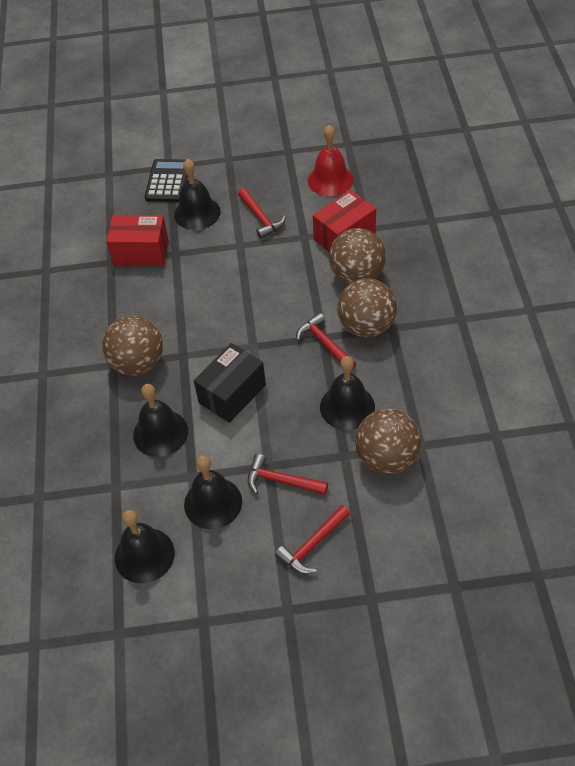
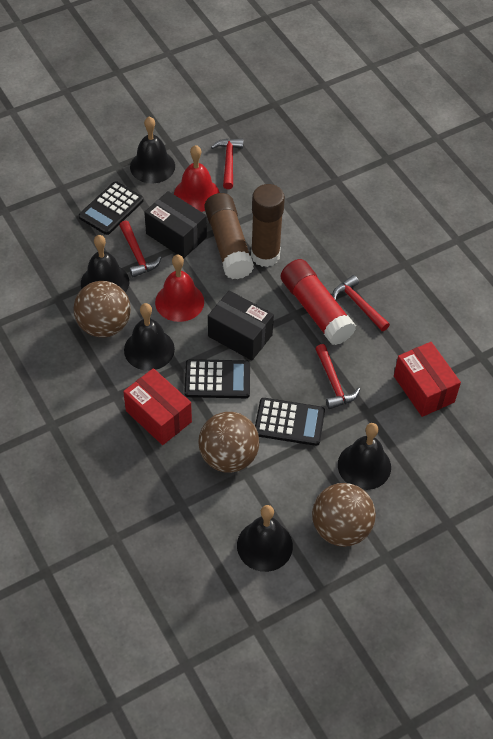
black box: [194,343,266,423] = 1 -> [144,191,207,258] [208,290,274,360] = 2
black calculator: [145,159,188,202] = 1 -> [79,181,144,235] [184,359,250,398] [255,398,325,446] = 3
brown ball: [102,316,163,376] [329,228,386,284] [337,278,397,338] [355,409,421,474] = 4 -> [74,281,131,337] [198,412,259,473] [312,483,376,547] = 3
brown glue stick: none = 0 -> [204,193,254,279] [251,184,285,267] = 2
red bell: [308,125,354,196] = 1 -> [155,254,204,322] [174,145,220,212] = 2
red glue stick: none = 0 -> [281,259,356,345] = 1

